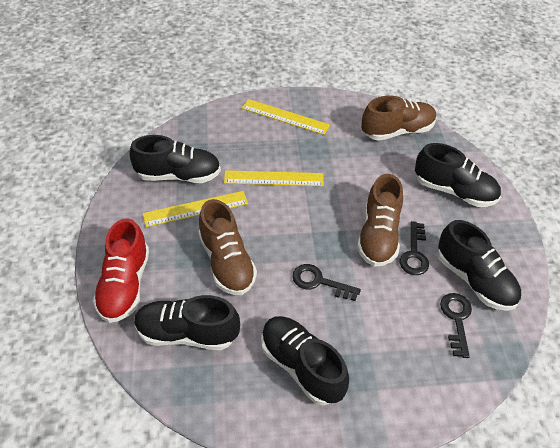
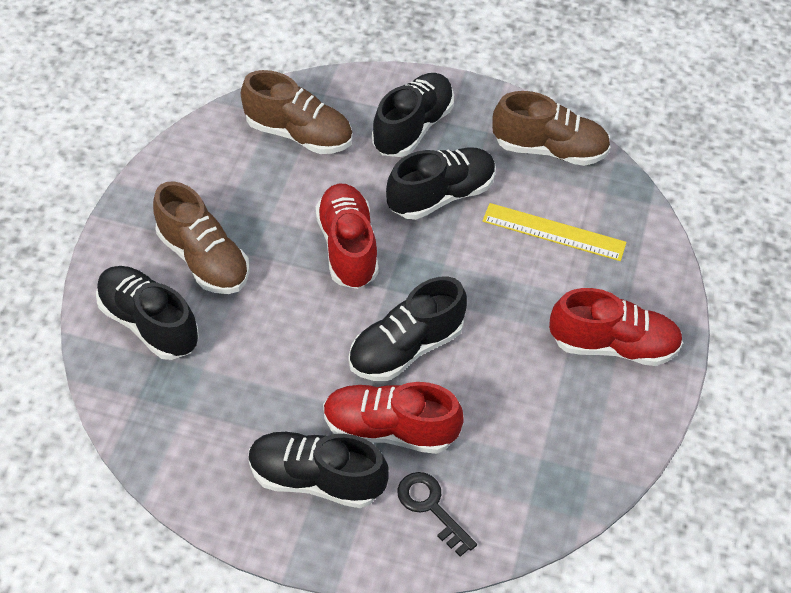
black key: [292,264,361,301] [400,221,429,275] [440,293,472,358] = 3 -> [397,472,477,557] = 1
red shoe: [93,218,149,323] = 1 -> [316,184,379,289] [323,382,464,454] [549,288,683,366] = 3
yellow ruler: [142,191,248,227] [224,170,324,186] [241,99,330,135] = 3 -> [483,203,627,261] = 1

